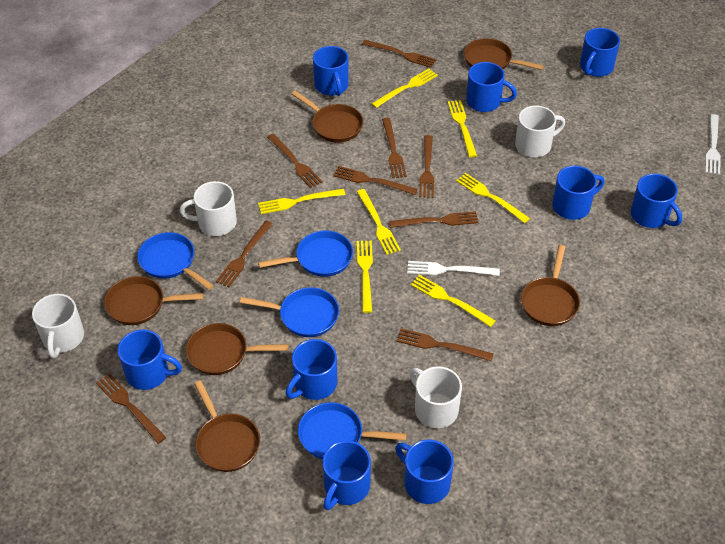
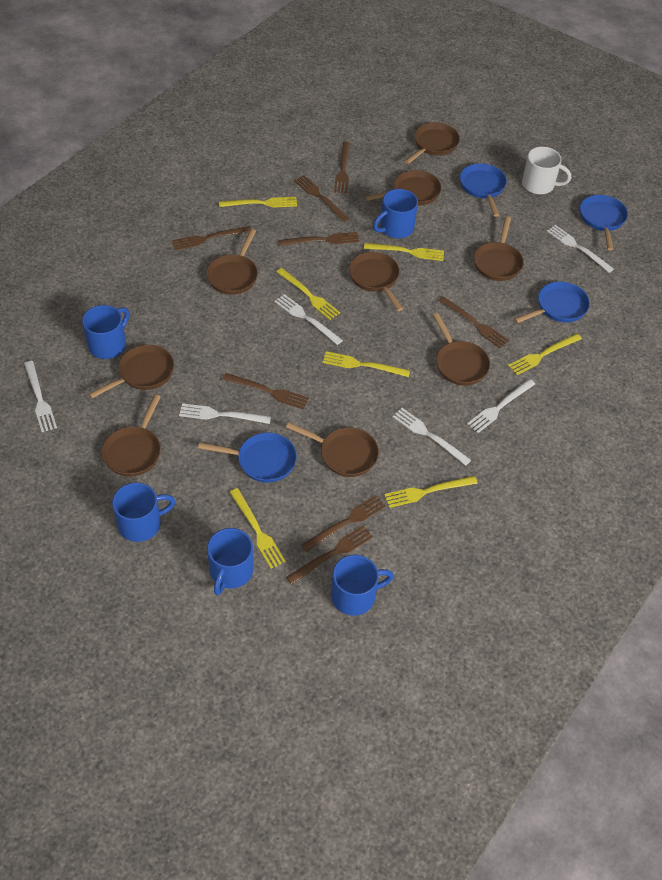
blue mug: [118,330,182,390] [286,339,337,400] [313,46,349,96] [322,441,371,510] [395,440,454,504] [466,62,517,112] [552,166,604,220] [580,28,620,77] [631,173,682,228] = 9 -> [82,305,129,359] [112,483,175,542] [207,528,253,596] [331,555,394,616] [373,189,418,238] = 5
brown fork: [96,373,167,444] [216,221,273,288] [267,134,322,188] [333,166,418,195] [362,40,436,68] [382,118,407,179] [389,211,479,228] [396,328,493,361] [419,135,434,198] = 9 -> [171,226,251,250] [222,373,309,409] [279,232,359,246] [286,525,373,585] [294,175,349,222] [301,495,386,552] [334,142,350,194] [438,296,509,348] = 8
brown pan: [104,276,204,325] [186,323,288,375] [194,380,260,472] [292,91,363,143] [464,38,544,70] [521,245,580,326] = 6 -> [88,345,174,398] [102,395,161,477] [206,229,258,295] [286,422,379,477] [349,252,403,311] [366,170,441,206] [404,122,460,164] [433,313,490,386] [474,217,524,281] = 9
white fork: [407,261,500,276] [705,114,721,175] = 2 -> [24,361,57,432] [179,403,271,424] [274,294,343,345] [392,408,471,466] [467,379,535,433] [547,225,614,273] = 6
white mug: [32,294,84,358] [180,181,237,236] [409,366,462,428] [515,105,565,157] = 4 -> [522,147,571,194] = 1

